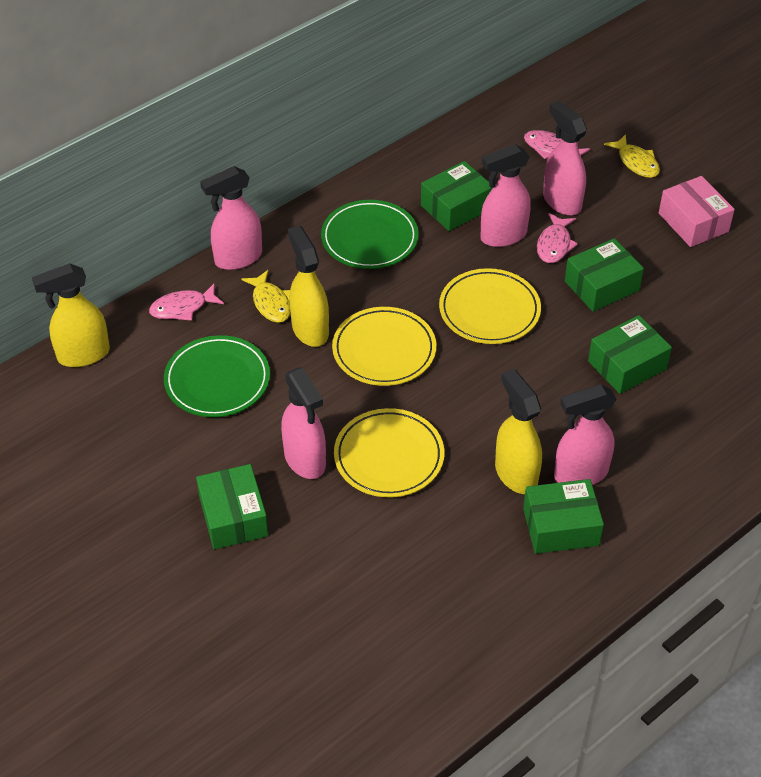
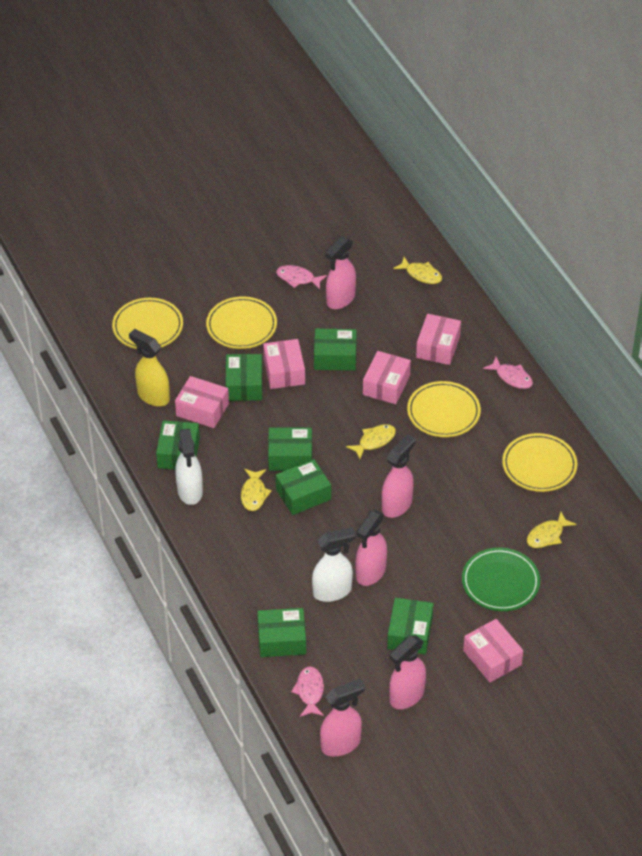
green box: [196,464,268,550] [421,161,493,231] [523,479,604,554] [565,238,644,312] [588,315,672,394] = 5 -> [156,420,200,470] [226,354,262,401] [257,608,306,657] [268,428,312,471] [276,459,331,515] [314,328,357,371] [387,598,433,655] = 7
green plate: [164,335,270,417] [321,200,418,269] = 2 -> [462,548,540,611] = 1
pink box: [659,176,735,247] = 1 -> [175,376,229,428] [263,339,305,389] [363,351,411,404] [416,314,461,365] [463,619,523,683] = 5
white spray bottle: none = 0 -> [175,429,203,505] [312,527,356,602] = 2
yellow fish: [241,270,291,323] [604,134,660,178] = 2 -> [241,469,271,511] [346,424,396,459] [393,257,442,284] [527,512,576,548] = 4
yellow plate: [332,307,436,386] [334,408,444,497] [439,268,541,344] = 3 -> [112,298,183,349] [206,296,277,349] [407,381,481,437] [502,433,578,492] = 4
yellow spray bottle: [32,263,110,367] [288,225,329,347] [495,369,542,494] = 3 -> [129,329,170,406] = 1

